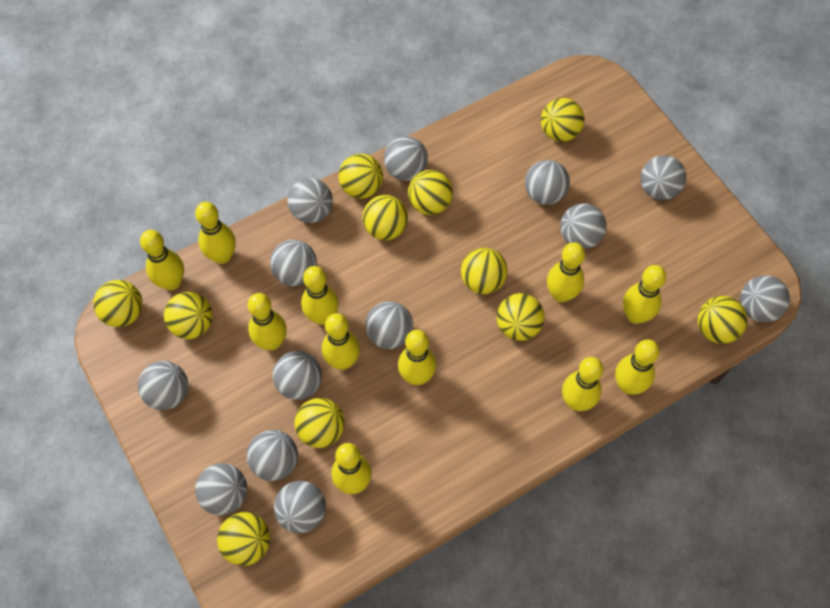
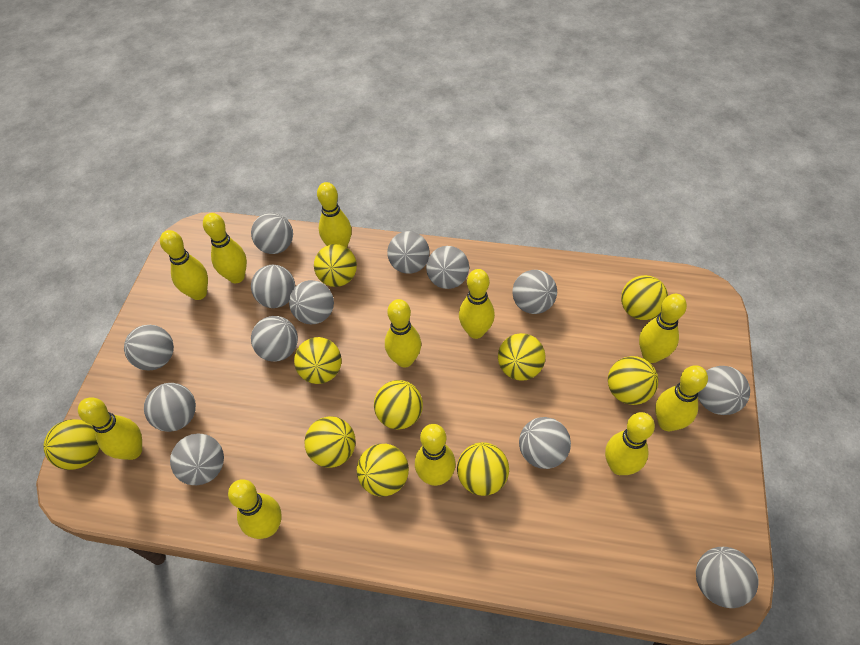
yellow ball: [93,280,143,327] [164,292,213,339] [217,512,270,566] [294,398,345,448] [338,154,383,199] [363,195,408,240] [408,170,453,215] [461,247,507,294] [497,293,544,341] [541,98,585,142] [698,296,747,344] = 11 -> [44,419,99,470] [294,337,342,384] [304,416,356,468] [314,244,357,287] [357,444,409,497] [374,380,423,430] [457,442,509,496] [498,333,545,381] [608,356,658,405] [621,275,668,320] = 10

